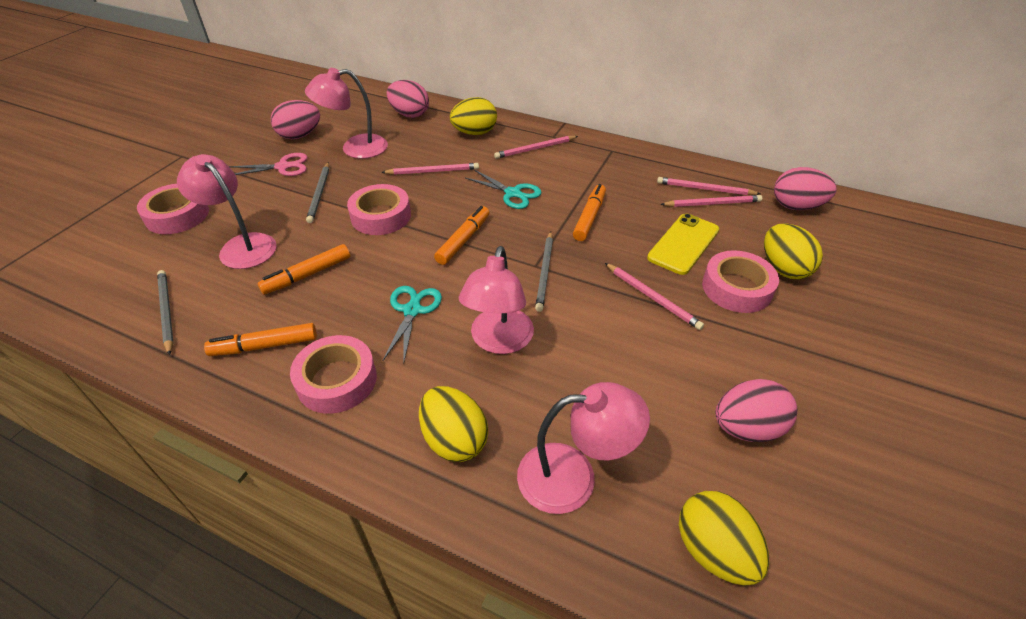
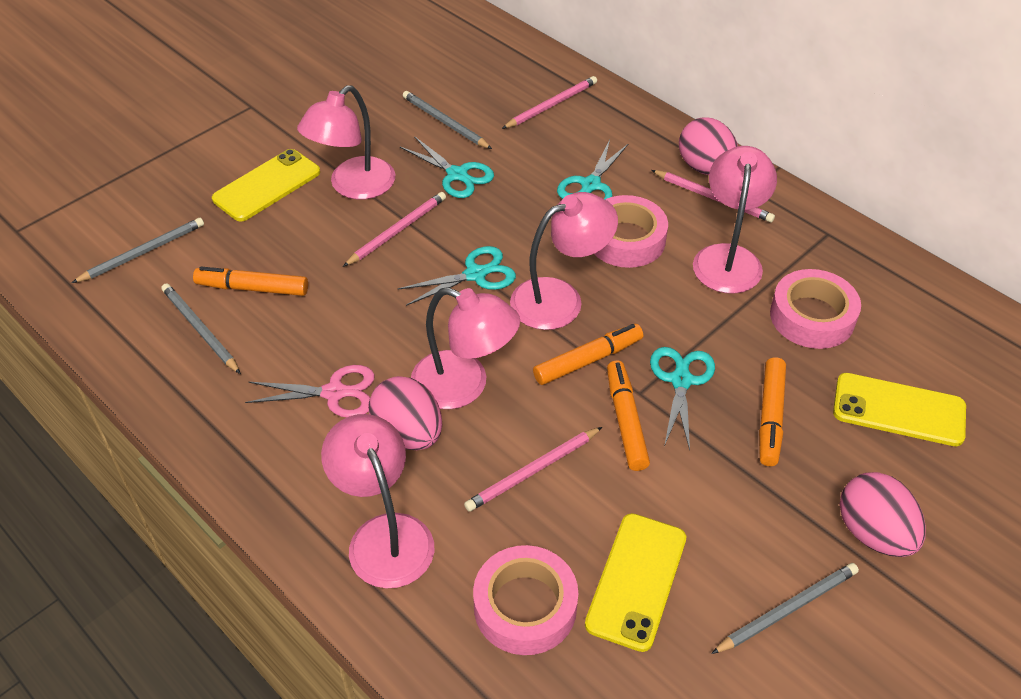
grey pencil: [157,270,174,355] [306,162,329,223] [535,231,553,312] = 3 -> [72,218,204,283] [161,283,241,374] [403,91,492,149] [711,563,859,654] = 4
pink egg: [271,100,320,139] [387,80,429,118] [715,379,797,442] [774,167,837,210] = 4 -> [368,376,442,450] [679,117,738,175] [840,472,926,557] = 3
pink lamp: [177,154,277,269] [305,68,388,159] [459,246,534,354] [517,382,650,514] = 4 -> [297,85,395,200] [321,414,434,588] [411,287,520,409] [510,192,618,330] [693,146,777,294] = 5
pink pencil: [381,163,479,175] [494,136,578,159] [605,263,704,330] [657,177,761,195] [660,195,762,207] = 5 -> [343,192,446,267] [464,427,602,512] [502,76,597,129] [651,170,775,222] = 4
pink tape: [137,184,209,234] [290,335,377,414] [347,184,411,235] [702,250,779,313] = 4 -> [473,545,578,655] [594,195,668,268] [770,269,861,349] = 3
turquoise scissors: [383,286,442,364] [466,170,542,209] = 2 -> [398,246,516,306] [400,136,494,198] [557,140,629,199] [650,347,715,450] = 4
yellow egg: [419,386,488,462] [450,97,497,135] [679,491,769,586] [764,223,823,279] = 4 -> none = 0
yellow phone: [647,214,719,275] = 1 -> [212,149,320,221] [585,513,686,652] [833,373,966,446] = 3

